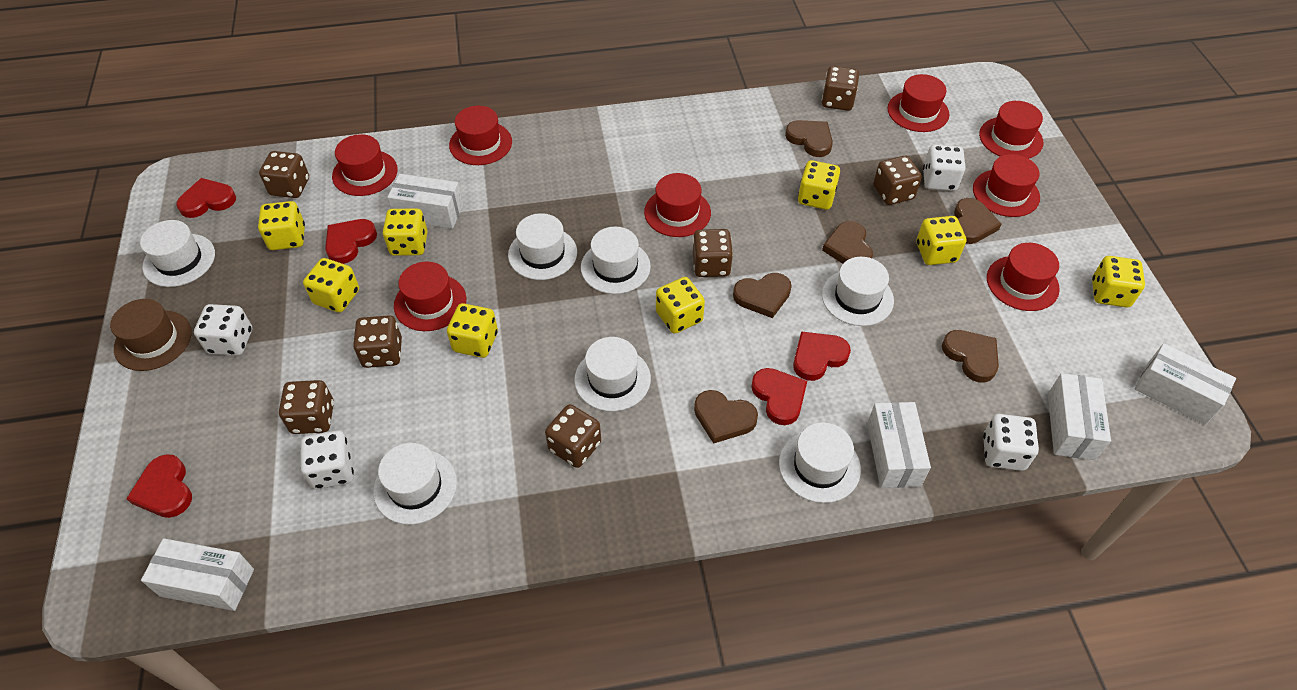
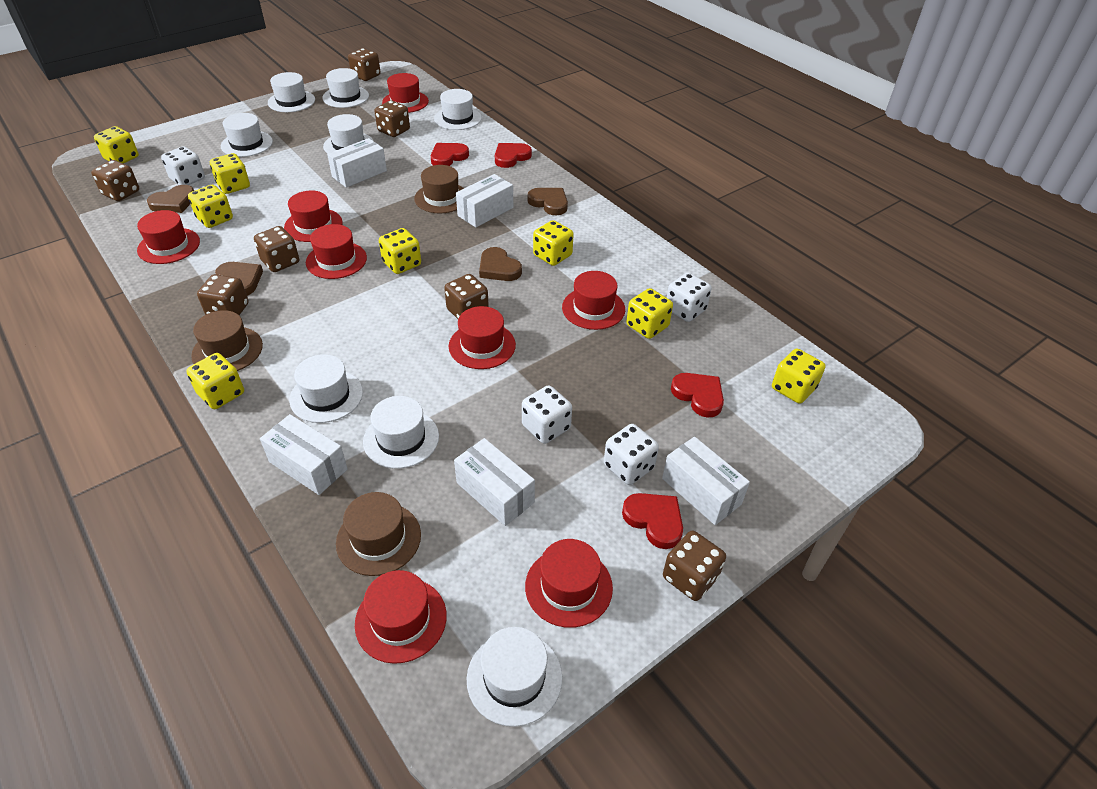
brown hat: [110,299,192,371] = 1 -> [191,310,263,371] [336,492,421,576] [414,165,464,213] = 3
brown heart: [694,390,758,444] [733,273,792,318] [785,120,833,157] [822,221,873,264] [942,330,999,383] [954,198,1001,244] = 6 -> [147,185,194,213] [215,262,263,296] [479,247,522,281] [527,188,568,215] = 4
red heart: [126,454,192,518] [176,178,236,218] [325,219,377,264] [751,368,807,425] [793,331,851,381] = 5 -> [431,143,469,166] [495,143,532,168] [622,493,683,549] [671,373,724,418] = 4
white hat: [140,220,215,287] [373,443,457,525] [508,213,577,280] [574,337,651,412] [581,227,651,294] [779,422,861,503] [822,257,894,326] = 7 -> [221,113,273,157] [268,72,315,112] [290,354,363,423] [322,68,369,108] [323,114,374,154] [363,396,439,469] [434,89,482,130] [467,627,562,727] = 8

